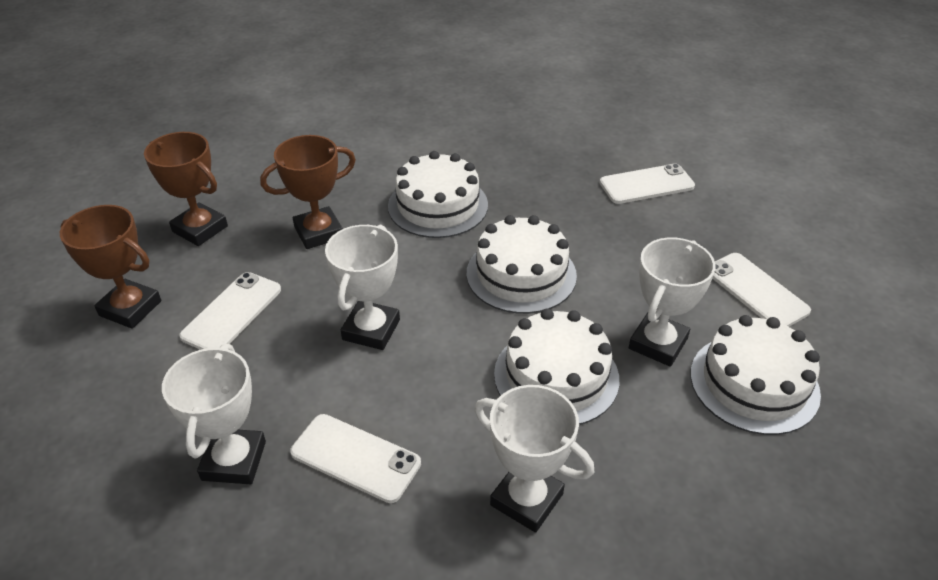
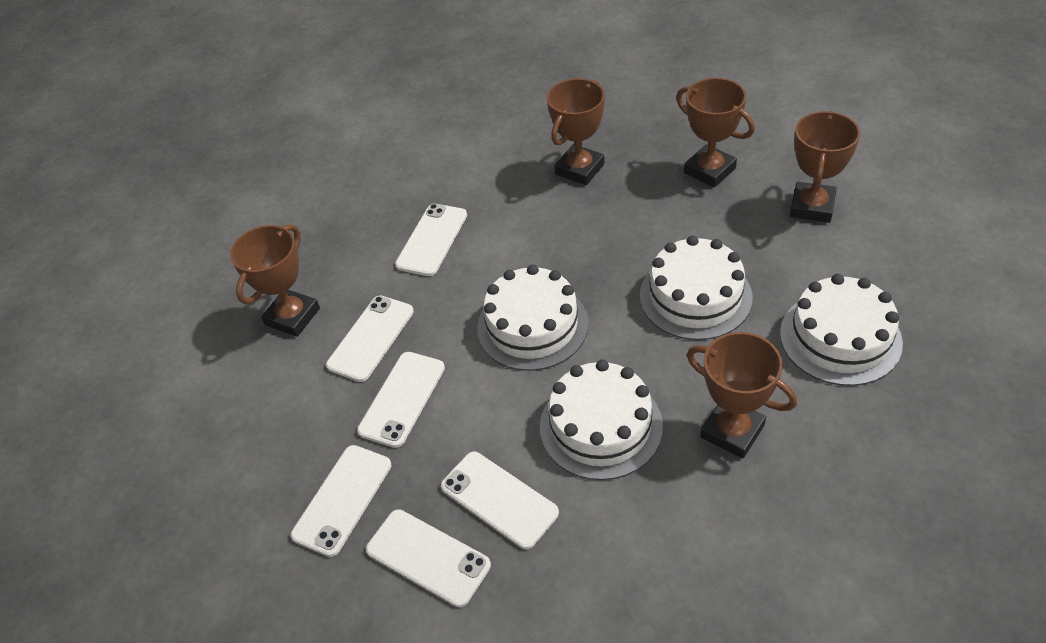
brown trophy: [60,205,161,329] [144,132,228,246] [260,135,356,249] = 3 -> [230,224,320,337] [547,78,605,185] [676,78,755,188] [687,332,797,459] [790,111,860,223] = 5
white phone: [179,272,281,350] [290,414,421,503] [600,163,695,204] [712,253,811,327] = 4 -> [291,445,391,557] [326,295,414,382] [357,352,445,448] [366,509,491,607] [395,204,467,276] [441,452,559,549] = 6
white trophy: [162,344,266,484] [325,225,400,350] [475,385,594,533] [629,238,716,367] = 4 -> none = 0

